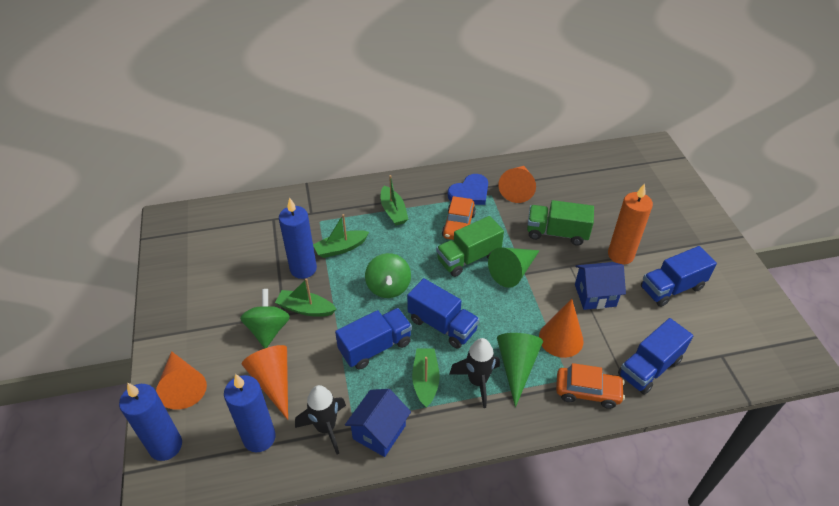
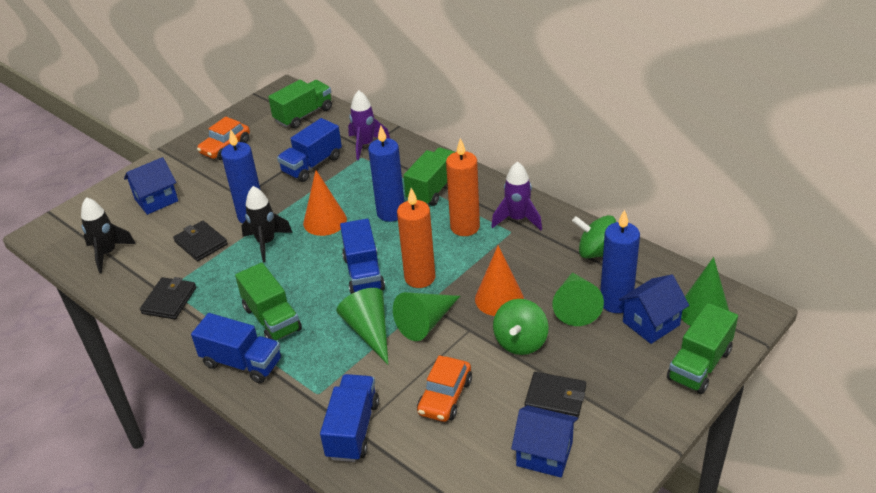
black wallet: none = 0 -> [140,277,196,319] [173,221,228,261] [524,372,586,418] = 3
blue heart: [448,174,488,205] = 1 -> none = 0
blue house: [345,389,411,457] [575,262,626,310] = 2 -> [124,157,178,215] [511,405,578,478] [619,275,689,344] = 3
green boat: [275,278,336,317] [313,214,369,258] [381,175,408,226] [412,349,440,407] = 4 -> none = 0
green cone: [488,247,540,288] [497,333,543,407] = 2 -> [337,288,388,364] [393,292,460,341] [553,272,604,326] [681,257,729,326] = 4
green truck: [436,216,504,277] [527,200,594,245] = 2 -> [235,263,302,340] [268,80,332,129] [403,147,455,206] [667,303,738,394] = 4
orange candle: [608,183,653,264] = 1 -> [397,188,435,288] [446,138,480,236] = 2
orange cone: [156,351,207,410] [242,345,288,420] [498,166,536,203] [539,299,584,358] = 4 -> [303,170,347,236] [475,245,524,316] = 2
purple rocket: none = 0 -> [348,90,390,160] [491,161,542,231] = 2

